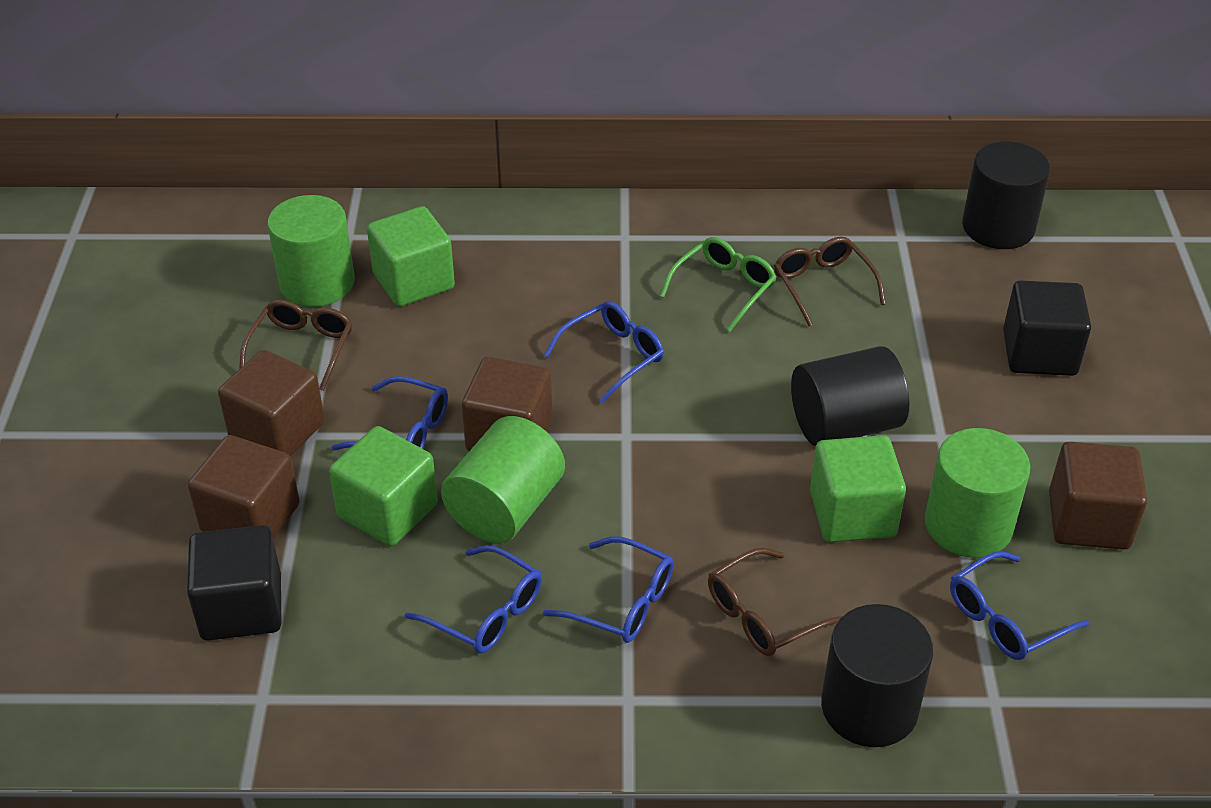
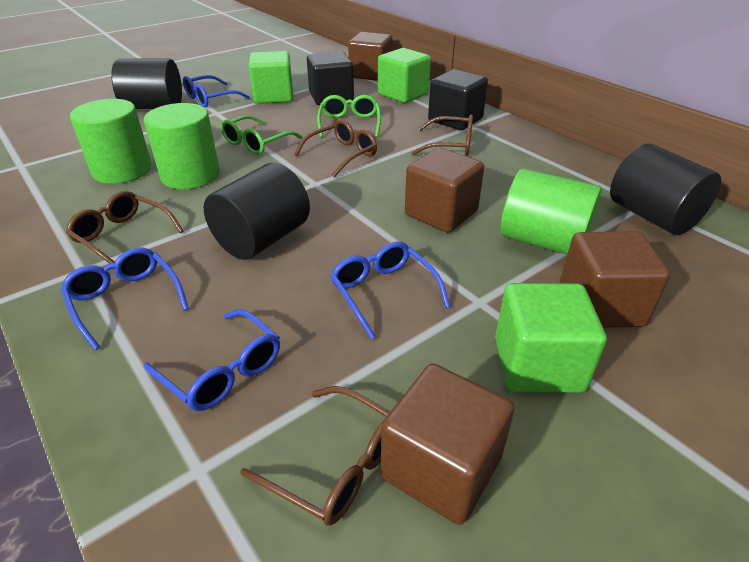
blue glasses: [332,376,448,450] [405,545,542,654] [543,536,674,643] [544,301,664,403] [950,551,1089,660] = 5 -> [61,248,189,350] [144,309,280,411] [183,75,250,107] [330,241,450,339] = 4
brown glasses: [239,300,353,391] [708,548,843,656] [774,237,886,326] = 3 -> [66,191,183,264] [240,386,390,526] [294,119,377,177] [412,115,473,156] = 4
green glasses: [660,237,777,332] = 1 -> [221,115,302,155] [317,95,381,138] = 2

